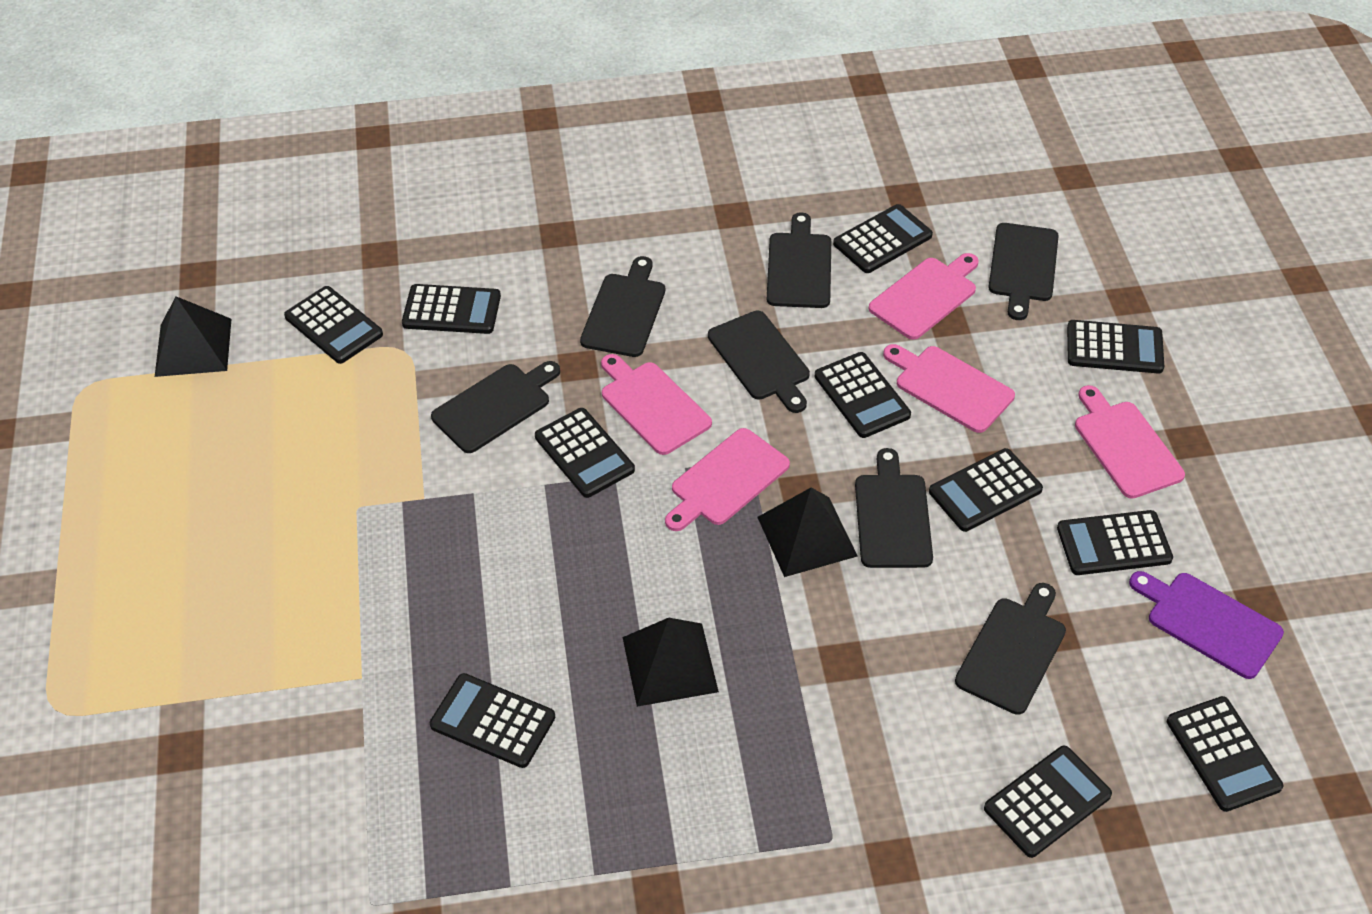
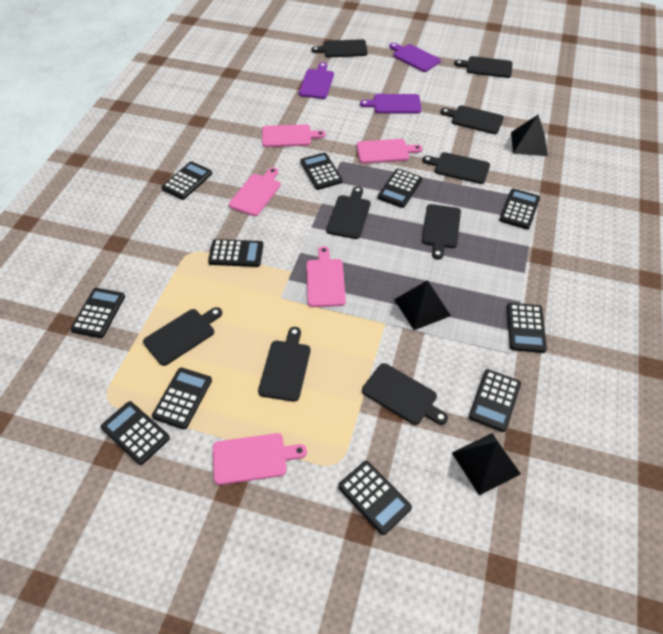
black cutting board: [431,361,560,453] [580,256,665,357] [708,311,810,413] [767,212,831,308] [855,448,933,568] [955,583,1066,715] [988,223,1059,320] = 7 -> [143,307,222,366] [258,327,310,402] [311,39,368,58] [326,186,371,239] [362,363,448,425] [422,152,490,184] [422,204,461,259] [440,105,504,134] [454,56,513,78] = 9
purple cutting board: [1129,571,1284,679] = 1 -> [299,62,334,99] [360,94,421,114] [389,43,441,72] = 3

